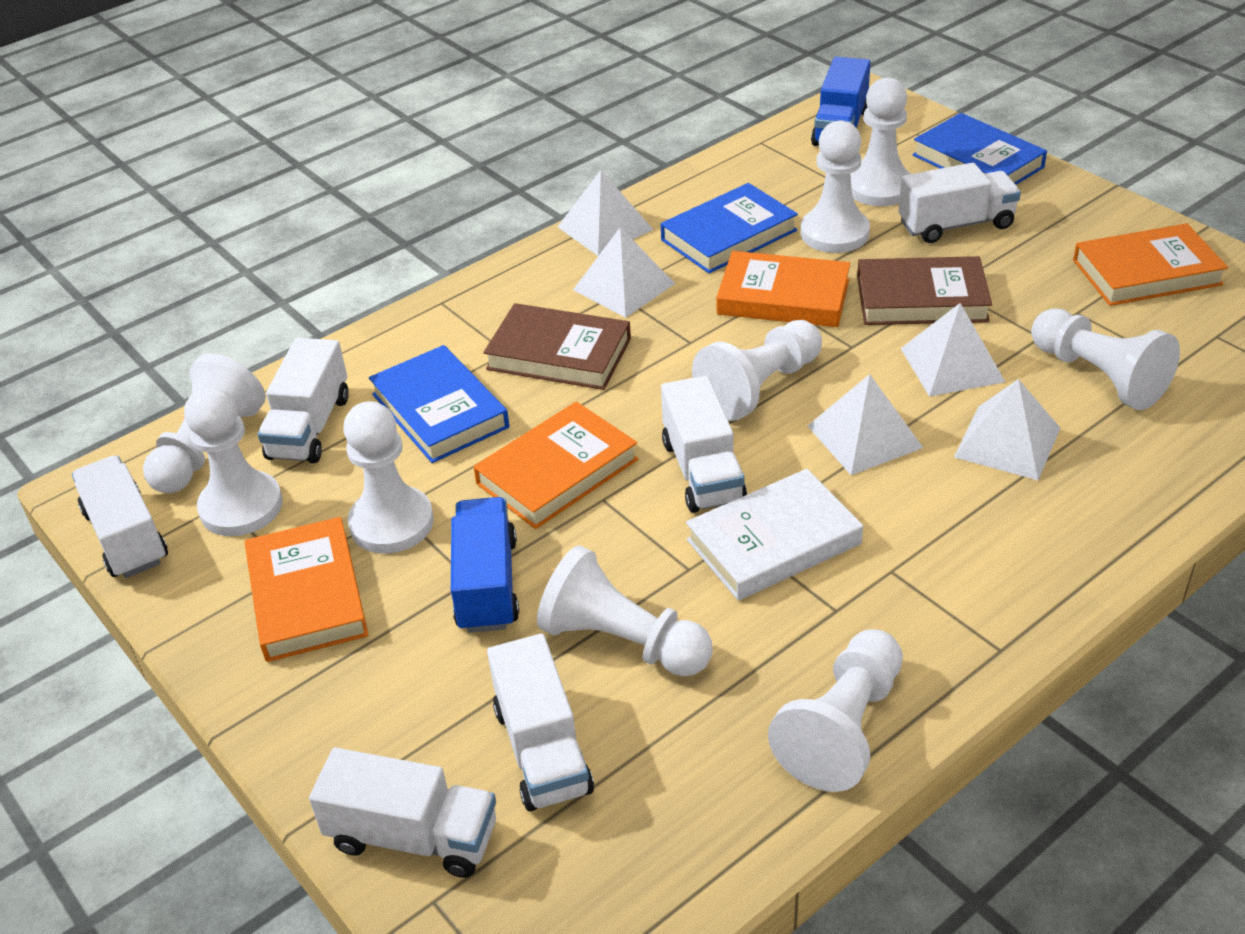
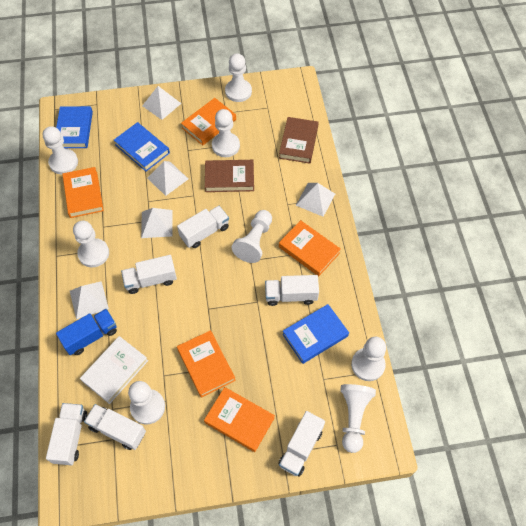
blue truck: [451,497,519,633] [811,57,871,146] = 2 -> [56,309,117,355] = 1
orange book: [245,517,368,662] [473,401,638,529] [716,251,850,327] [1073,223,1228,306] = 4 -> [62,167,104,218] [177,330,235,398] [181,98,236,146] [204,387,275,452] [279,220,341,276] = 5
white pawn: [143,353,266,493] [184,387,283,536] [343,401,434,553] [537,545,713,677] [692,320,822,421] [768,629,903,792] [801,121,870,253] [850,77,911,206] [1031,308,1180,410] = 9 -> [43,126,78,174] [73,221,109,267] [128,381,165,424] [212,109,240,157] [225,53,252,102] [232,210,272,263] [340,384,376,453] [351,336,386,381] = 8

